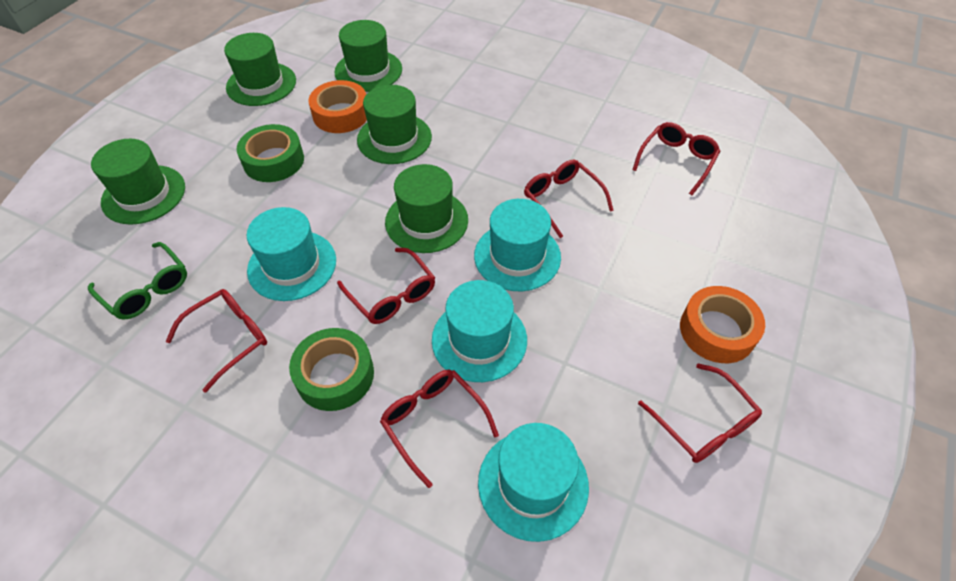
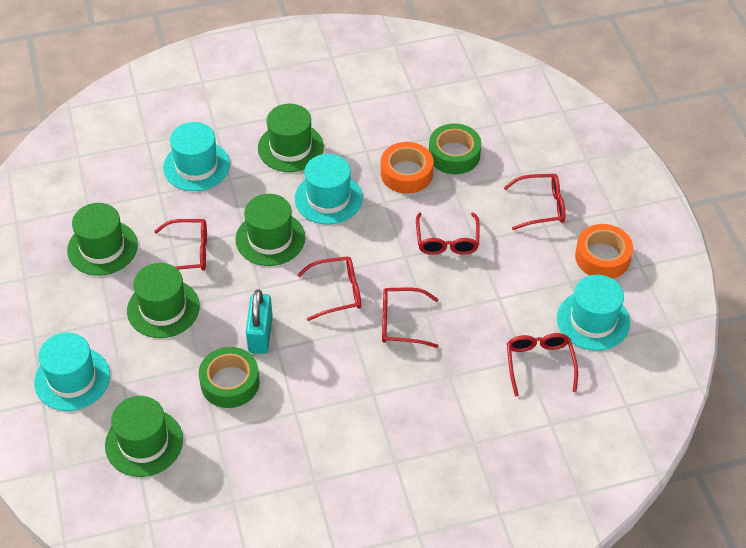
green glasses: [88,242,187,320] = 1 -> none = 0
turquoise padlock: none = 0 -> [246,289,273,354] = 1

